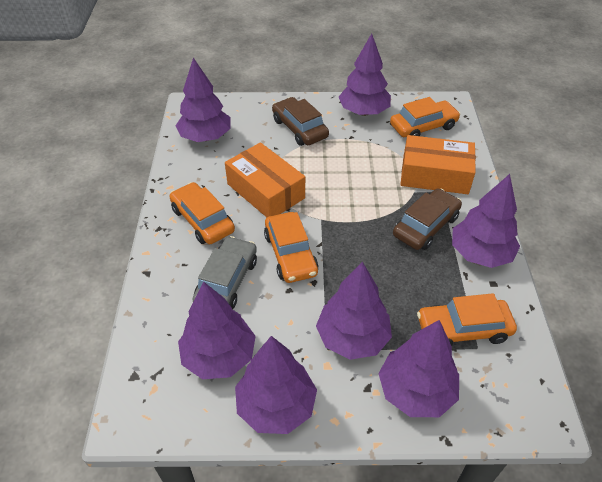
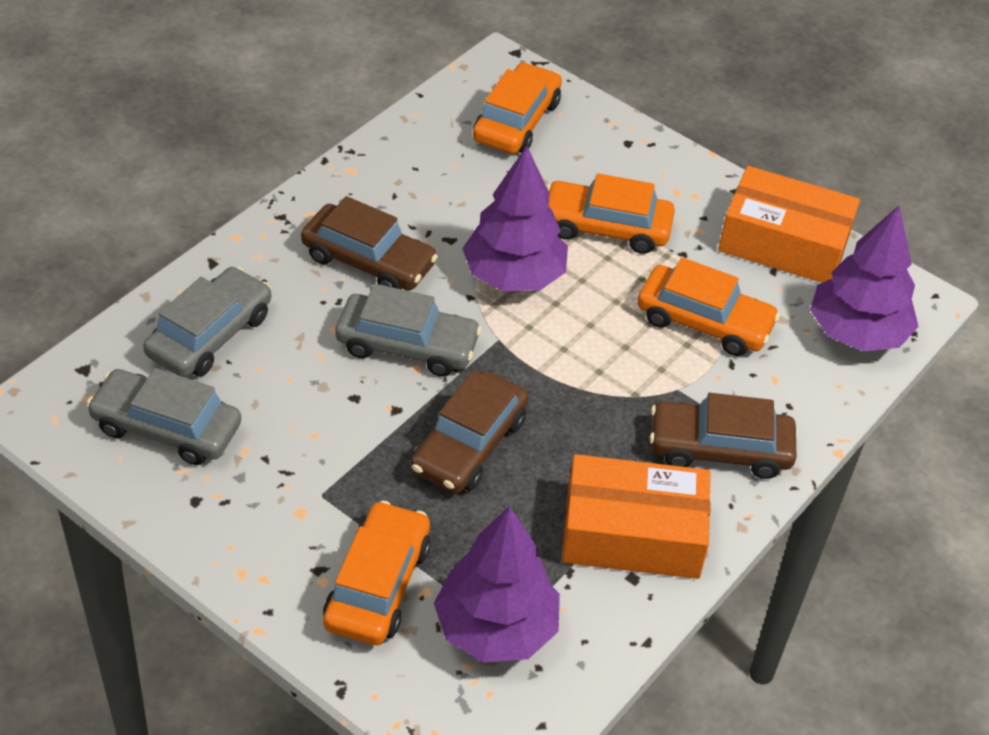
brown car: [272,97,329,146] [393,188,462,250] = 2 -> [301,196,438,290] [410,371,529,494] [649,393,797,479] = 3
grey car: [192,236,257,310] = 1 -> [86,368,241,465] [143,267,271,377] [335,284,482,377] = 3
purple tree: [175,58,230,142] [178,282,256,379] [235,336,317,434] [316,262,392,360] [339,33,391,116] [378,320,459,417] [452,174,520,268] = 7 -> [434,506,560,663] [462,146,568,291] [810,206,919,352] = 3

